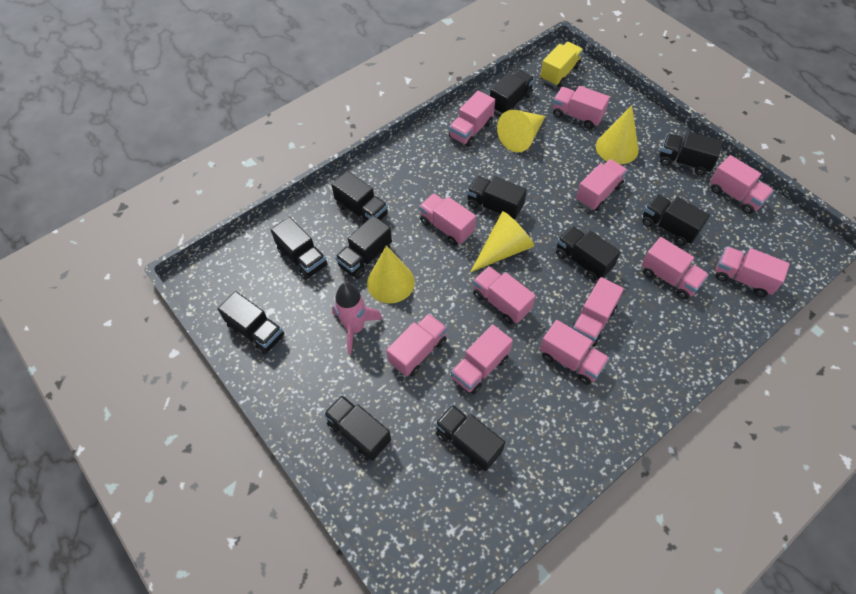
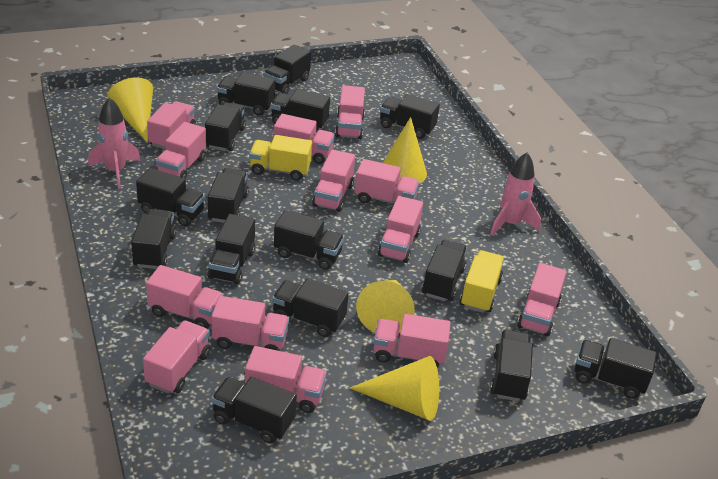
black truck: [217,291,284,355] [271,217,328,279] [324,395,391,461] [331,171,388,224] [335,215,392,279] [435,404,505,471] [467,176,527,220] [490,70,534,115] [556,226,621,281] [642,194,710,246] [660,132,723,176] = 11 -> [131,209,176,269] [136,168,205,226] [205,102,246,151] [207,168,249,223] [208,214,255,284] [211,377,297,444] [217,72,275,115] [264,45,311,94] [271,89,330,132] [272,278,349,337] [274,210,344,270] [380,94,440,139] [422,240,467,301] [490,330,533,402] [575,338,657,399] = 15
pink rocket: [332,283,383,355] = 1 -> [88,97,141,189] [490,152,541,236] = 2
pink truck: [386,313,447,376] [419,193,476,246] [449,90,495,147] [451,324,513,394] [473,266,536,324] [540,320,609,385] [553,86,610,129] [571,277,624,346] [576,159,628,211] [641,237,709,299] [710,155,774,214] [715,247,790,297] = 12 -> [143,321,210,394] [146,265,224,329] [147,101,196,149] [156,122,206,180] [211,296,289,351] [245,346,327,413] [274,114,335,164] [312,149,355,212] [335,85,365,140] [354,159,419,204] [374,314,451,368] [378,196,423,263] [517,263,567,337] = 13
yellow truck: [540,42,583,87] = 1 -> [249,135,313,181] [460,250,504,313] = 2

